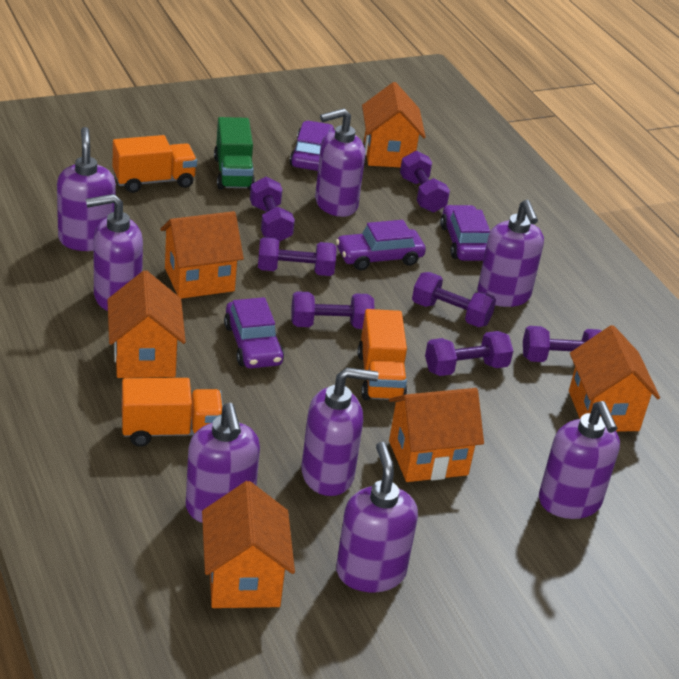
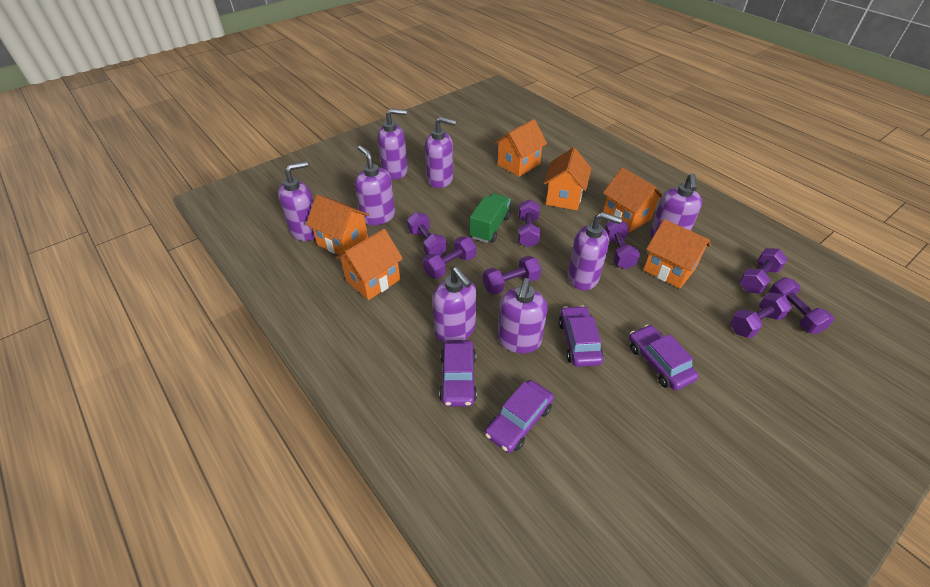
orange truck: [113,135,197,193] [122,378,223,447] [358,309,407,400] = 3 -> none = 0
purple dumbbell: [250,177,295,242] [258,237,337,276] [291,291,374,329] [400,151,450,213] [412,272,496,327] [425,331,513,376] [523,326,602,362] = 7 -> [407,212,447,256] [423,236,476,279] [483,256,541,295] [518,200,540,247] [605,221,640,269] [730,292,792,338] [739,248,788,294] [769,277,834,334] = 8

